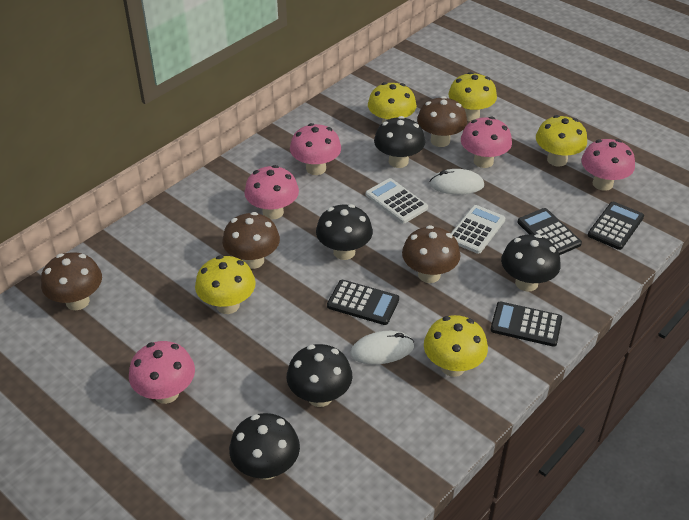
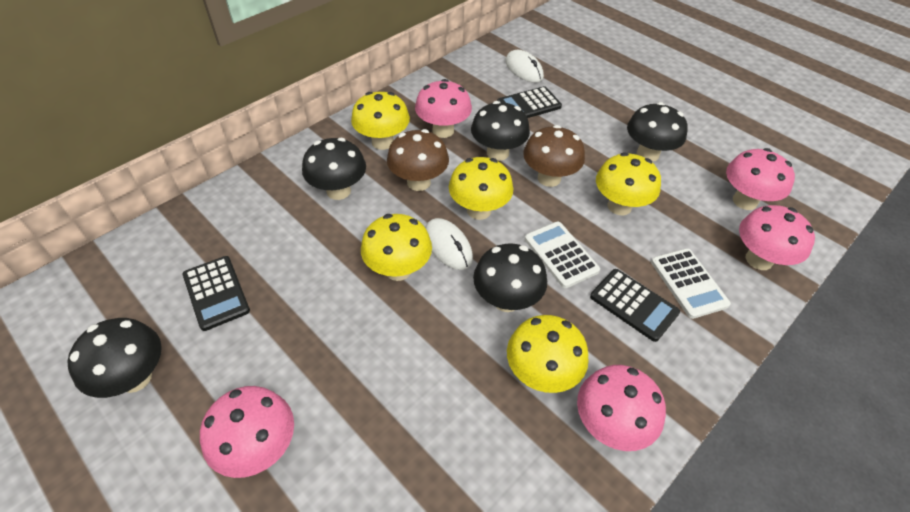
black calculator: [327,280,399,325] [490,301,562,347] [518,208,582,255] [588,202,644,250] = 4 -> [183,256,250,331] [497,86,562,118] [590,269,680,342] = 3
brown mushroom: [41,252,102,310] [222,212,280,269] [402,225,461,283] [417,96,467,147] = 4 -> [387,129,449,191] [523,125,585,187] = 2

